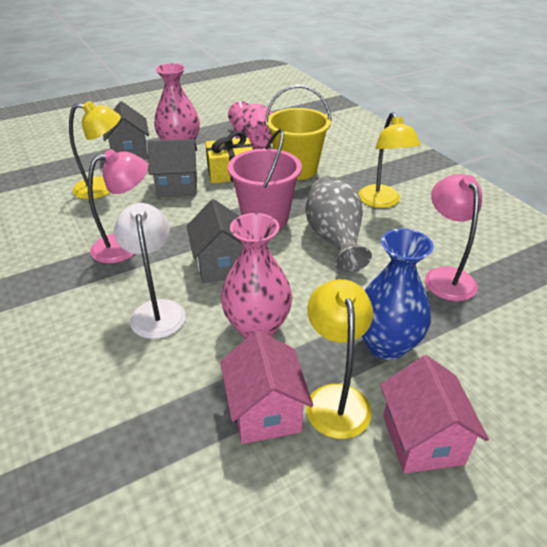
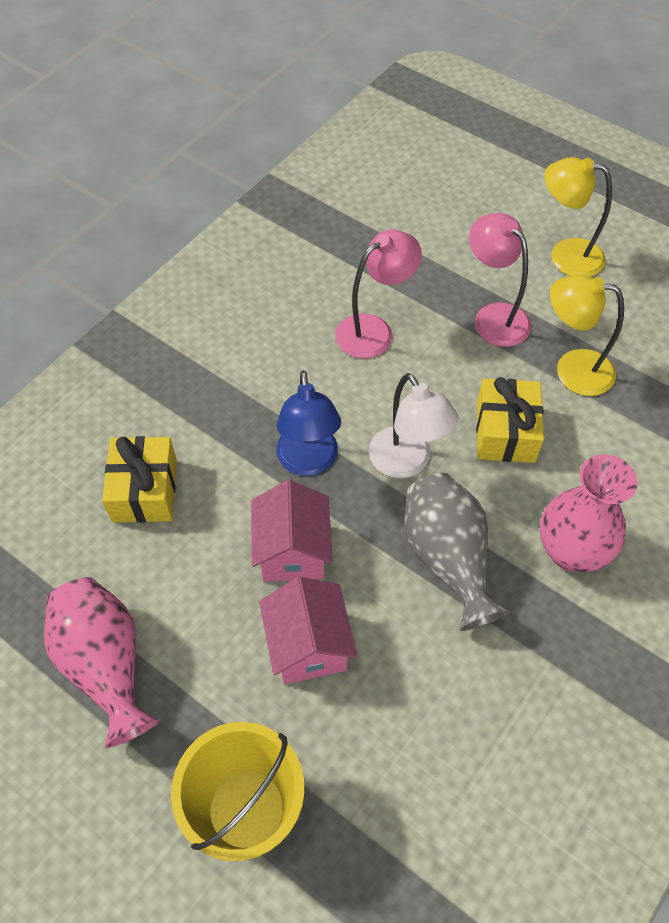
blue lamp: none = 0 -> [276,371,341,476] = 1
blue vase: [362,228,434,360] = 1 -> none = 0
grey house: [103,101,149,160] [148,139,197,197] [187,199,243,283] = 3 -> none = 0
pink bucket: [228,129,302,229] = 1 -> none = 0
pink vase: [154,63,200,140] [221,213,292,339] [228,101,273,150] = 3 -> [44,577,159,748] [540,454,638,572] = 2
yellow gift: [205,132,253,183] = 1 -> [102,436,177,523] [476,377,544,463] = 2
yellow lamp: [69,101,121,199] [306,279,373,439] [358,112,421,208] = 3 -> [544,157,612,277] [550,274,624,396] = 2

